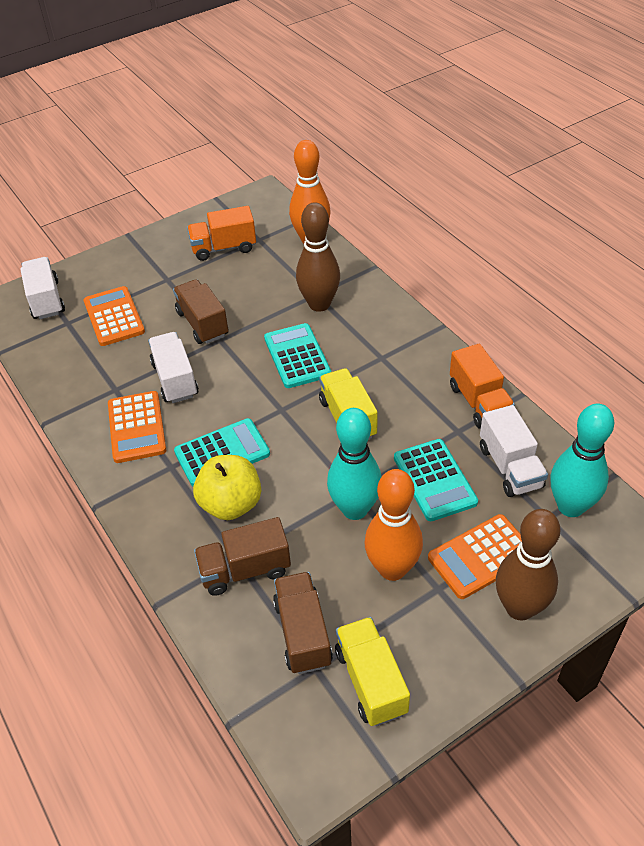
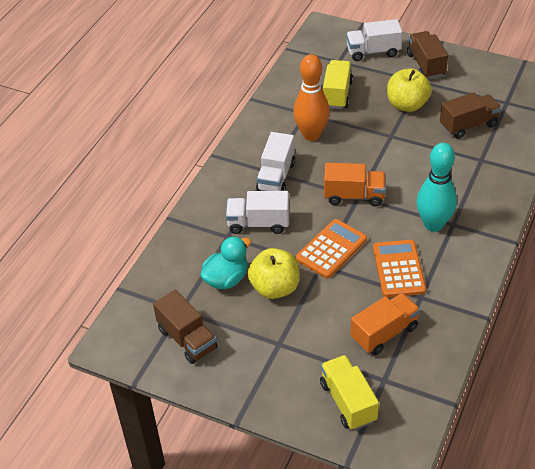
brown bowling pin: [296,202,340,312] [496,509,560,620] = 2 -> none = 0
orange bowling pin: [289,140,330,244] [364,469,423,581] = 2 -> [293,54,330,141] = 1
orange calculator: [83,286,145,346] [108,391,166,463] [428,514,522,599] = 3 -> [296,219,367,279] [373,240,426,298] = 2
turquoise bowling pin: [327,408,382,520] [550,404,614,517] = 2 -> [416,143,457,232] = 1
turquoise calculator: [174,418,270,486] [264,323,331,388] [394,439,478,521] = 3 -> none = 0
turquoise duck: none = 0 -> [200,236,251,289] = 1
yellow apple: [193,455,261,520] = 1 -> [247,248,300,299] [387,68,432,112] = 2

